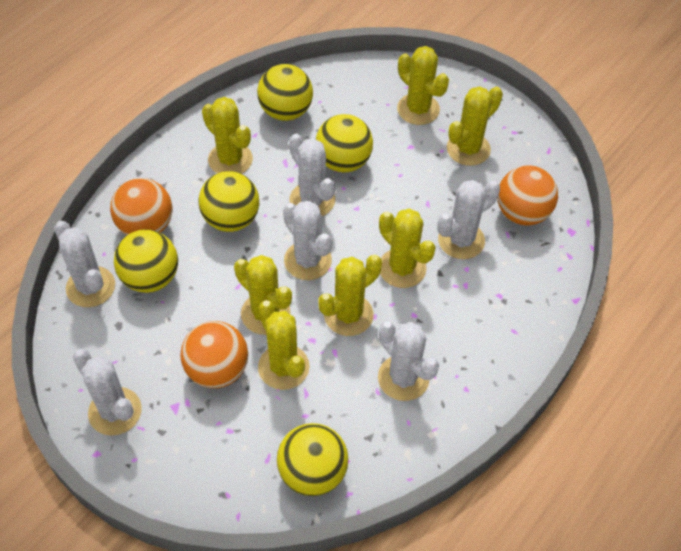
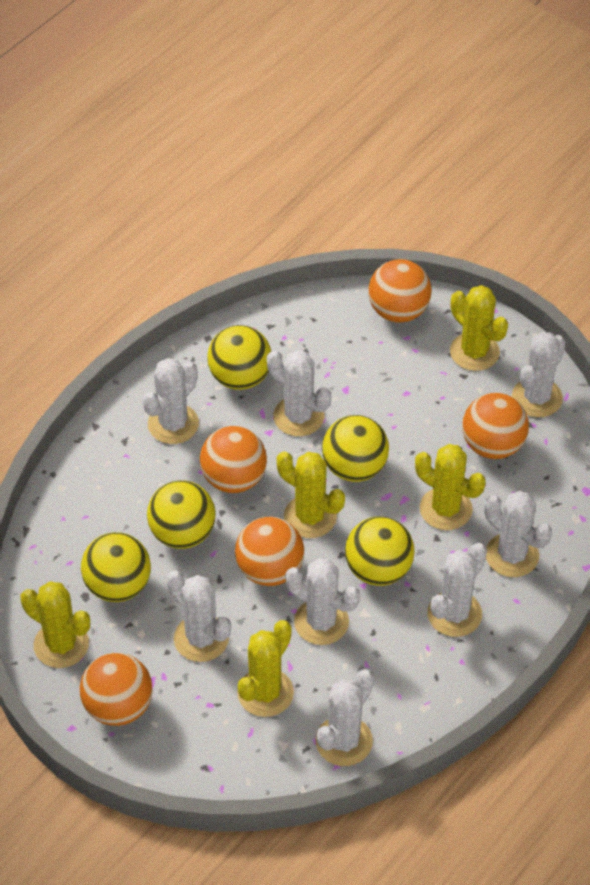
orange ball: [110,178,172,235] [180,321,248,388] [497,166,558,225] = 3 -> [80,653,153,726] [200,426,267,493] [235,517,304,586] [368,259,431,322] [462,393,529,459] = 5
white cactus: [54,221,115,307] [73,349,142,436] [283,200,332,280] [289,134,335,216] [378,322,439,401] [437,180,500,259] = 6 -> [143,358,199,444] [167,570,231,662] [267,350,331,436] [285,559,360,645] [316,670,374,766] [427,543,487,637] [485,491,552,577] [512,332,566,417] = 8
yellow cactus: [202,97,253,174] [234,255,292,335] [258,300,310,390] [318,255,382,336] [379,208,436,288] [397,46,449,125] [447,86,503,166] = 7 -> [21,582,90,668] [237,620,294,717] [277,451,345,538] [415,444,486,530] [450,285,508,371] = 5

